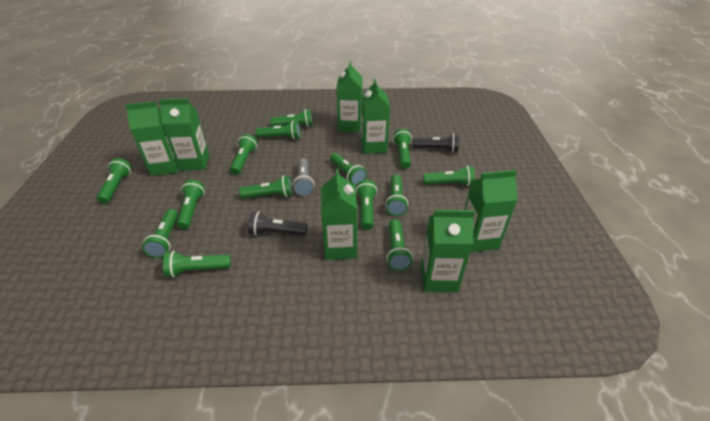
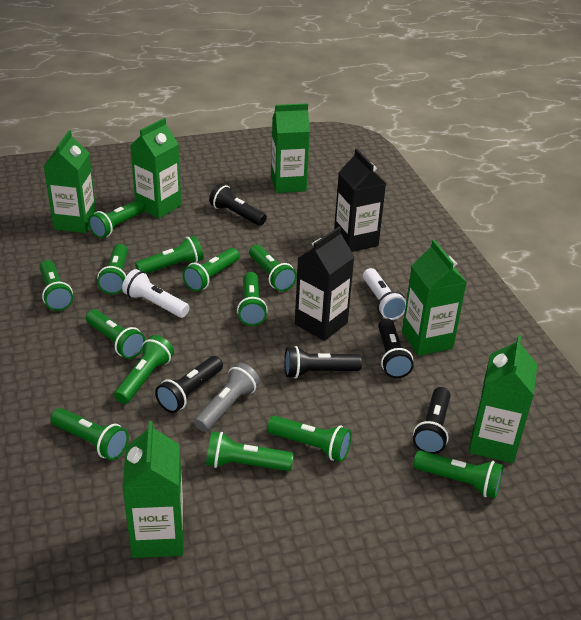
black carton: none = 0 -> [295,226,354,341] [334,149,386,252] = 2
black flashlight: [248,212,307,236] [413,133,459,153] = 2 -> [155,356,223,413] [209,184,267,226] [284,346,362,379] [378,318,414,378] [413,387,450,454] = 5
green carton: [125,101,178,176] [159,99,210,171] [321,169,357,260] [337,61,362,132] [361,79,390,154] [421,210,475,292] [465,170,518,252] = 7 -> [43,130,96,233] [123,421,184,558] [130,118,181,218] [271,103,310,193] [402,240,467,356] [469,335,537,463] = 6
green flashlight: [97,158,132,204] [142,209,178,258] [163,251,231,277] [177,180,205,229] [230,134,258,175] [239,176,293,198] [256,121,300,140] [270,109,313,127] [330,153,367,186] [356,180,377,230] [385,175,408,216] [386,219,413,271] [393,129,412,169] [423,165,475,187] = 14 -> [39,260,73,311] [51,408,129,460] [86,309,145,359] [88,200,145,238] [97,244,128,294] [114,335,174,404] [135,236,204,274] [183,248,239,292] [206,432,294,471] [237,272,268,326] [249,245,297,291] [267,416,352,462] [414,450,503,498] = 13
white flashlight: none = 0 -> [122,269,189,318] [363,268,406,320] = 2

